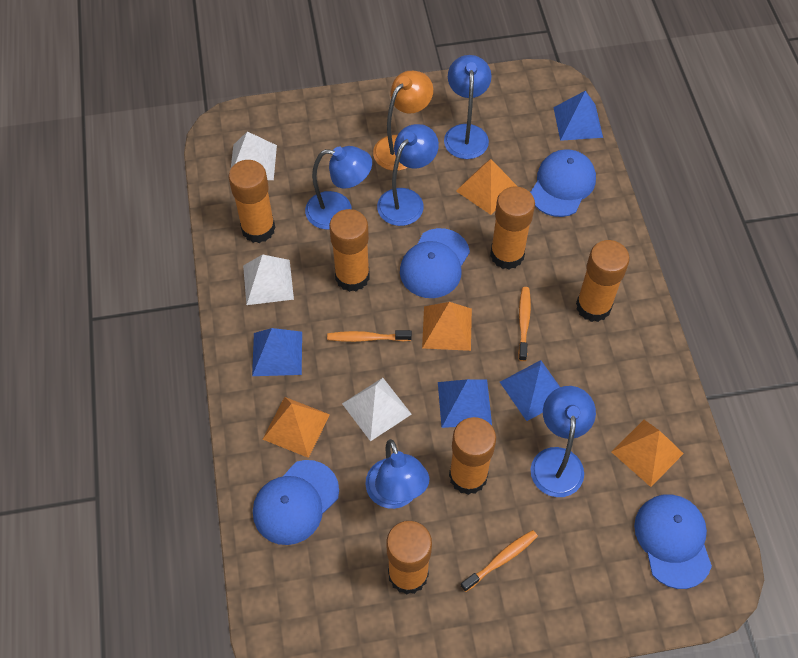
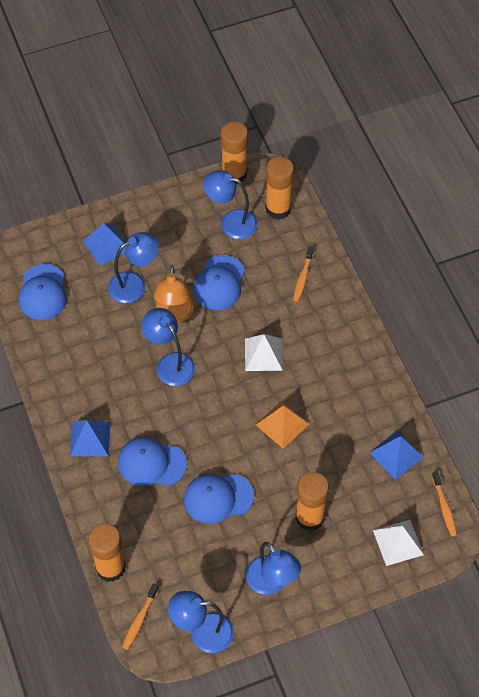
blue pyramid: [252,328,302,376] [438,379,492,428] [500,360,560,421] [553,91,603,141] = 4 -> [70,420,110,456] [83,223,126,266] [369,431,423,480] = 3
orange glue stick: [229,160,275,243] [329,209,370,292] [386,521,432,595] [449,417,496,495] [490,186,535,269] [576,240,630,322] = 6 -> [88,523,125,582] [221,122,248,184] [265,157,294,220] [295,472,329,531] = 4
orange pyramid: [262,397,330,458] [422,302,472,351] [456,159,518,215] [611,420,684,487] = 4 -> [256,401,309,449] = 1
white pyramid: [231,131,277,180] [243,254,294,305] [342,378,412,441] = 3 -> [245,334,283,371] [373,520,424,566] = 2

